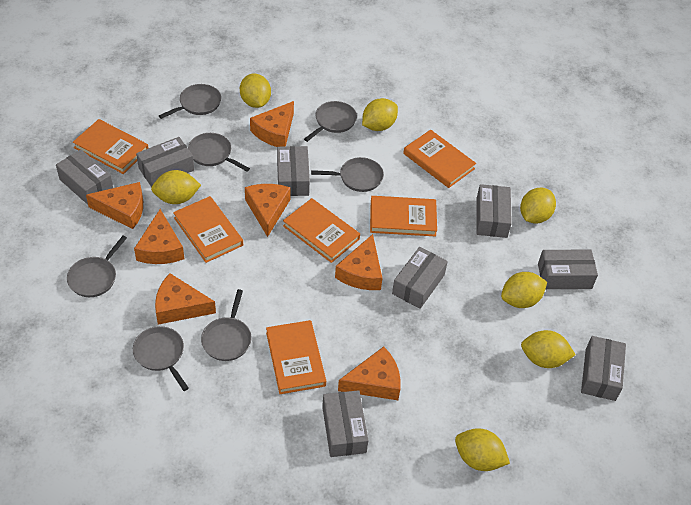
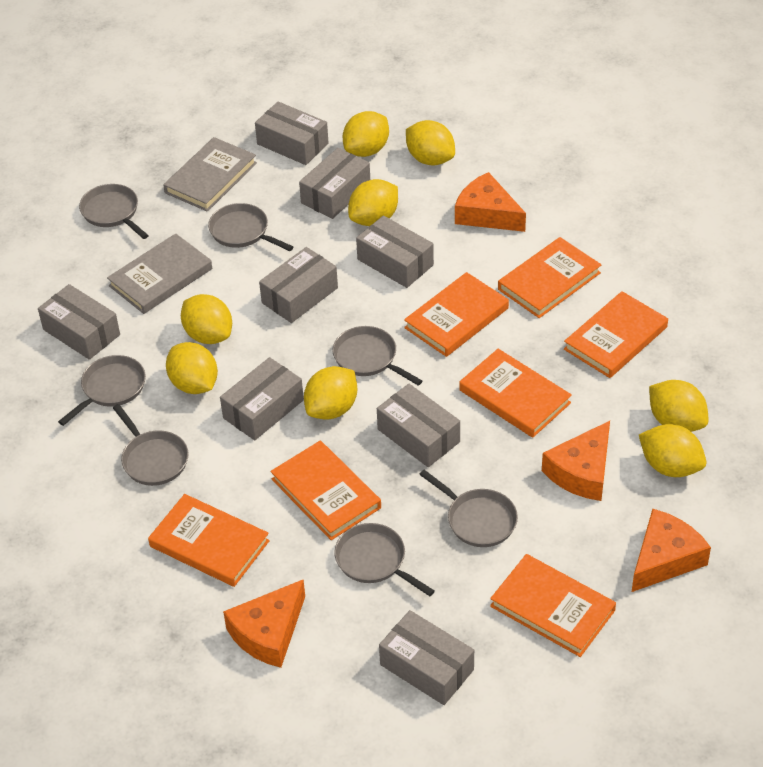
grey book: none = 0 -> [107,233,212,314] [163,137,257,212] = 2
orange book: [73,119,148,174] [173,196,243,263] [266,320,326,394] [283,198,360,263] [370,196,437,237] [403,130,476,188] = 6 -> [148,494,270,587] [271,441,381,540] [404,272,509,357] [459,349,572,438] [490,554,616,657] [498,237,601,318] [564,291,668,378] = 7
orange cheese: [86,182,143,229] [134,209,184,264] [155,273,216,324] [245,184,291,237] [250,101,294,147] [335,234,383,290] [338,347,401,400] = 7 -> [223,579,305,668] [455,172,526,232] [542,421,610,501] [632,509,711,592] = 4
yellow lemon: [151,170,201,204] [240,73,271,108] [362,98,398,131] [455,428,510,471] [501,272,547,308] [520,188,556,224] [521,330,576,368] = 7 -> [166,342,218,394] [181,294,232,344] [304,366,357,420] [343,111,389,157] [348,179,398,226] [406,120,455,165] [639,424,706,477] [649,380,709,432] = 8

